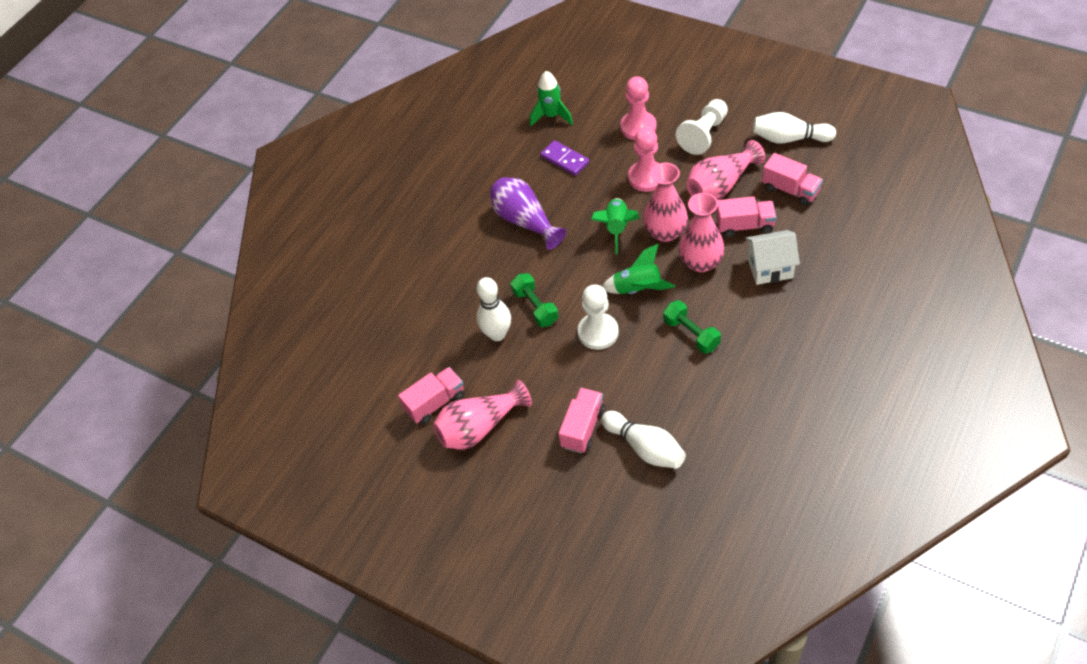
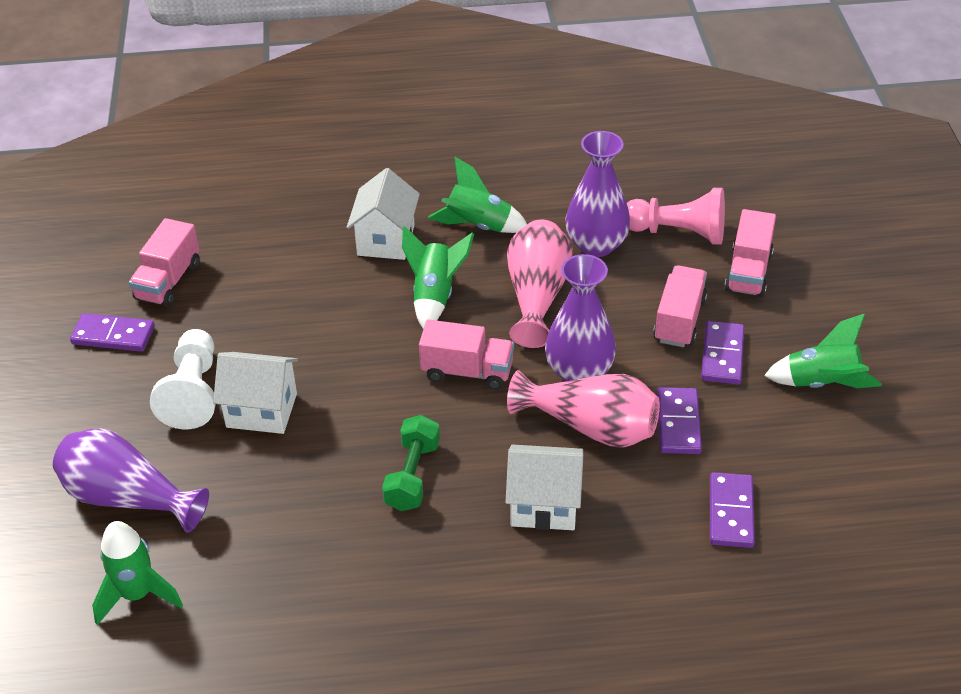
green dumbbell: [510,273,558,327] [663,300,721,354] = 2 -> [382,415,440,511] = 1
green rocket: [530,71,573,126] [591,198,640,254] [602,244,675,294] = 3 -> [92,521,183,625] [402,226,474,329] [428,157,527,233] [764,313,882,388] = 4
pink pawn: [620,76,656,140] [628,127,659,192] = 2 -> [627,188,725,244] = 1
pink vase: [433,380,532,449] [643,163,688,242] [679,193,725,272] [686,140,765,200] = 4 -> [507,220,573,348] [507,370,660,448] = 2
purple domino: [540,140,589,176] = 1 -> [70,313,155,352] [657,387,702,454] [701,321,744,385] [710,472,755,548] = 4
purple vase: [490,177,566,250] = 1 -> [53,428,209,533] [545,254,616,381] [565,131,630,257] = 3
white bowling pin: [476,277,511,341] [601,411,686,469] [753,112,836,144] = 3 -> none = 0
white house: [745,230,800,285] = 1 -> [213,352,298,434] [347,168,420,260] [505,445,584,530] = 3
white pawn: [578,285,619,350] [676,99,728,155] = 2 -> [150,329,215,429] = 1

